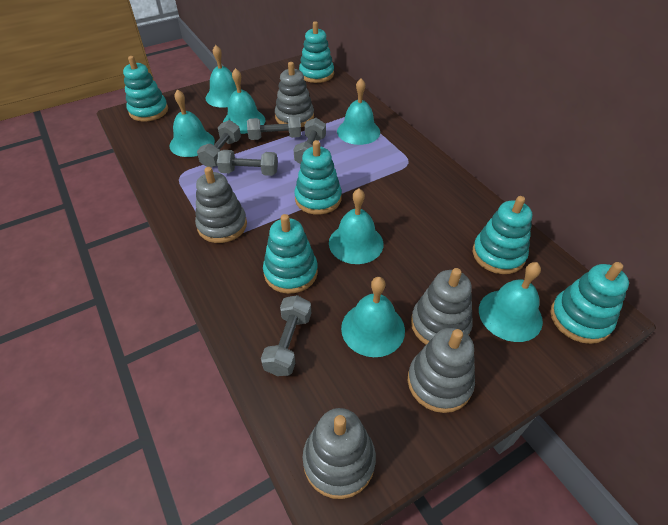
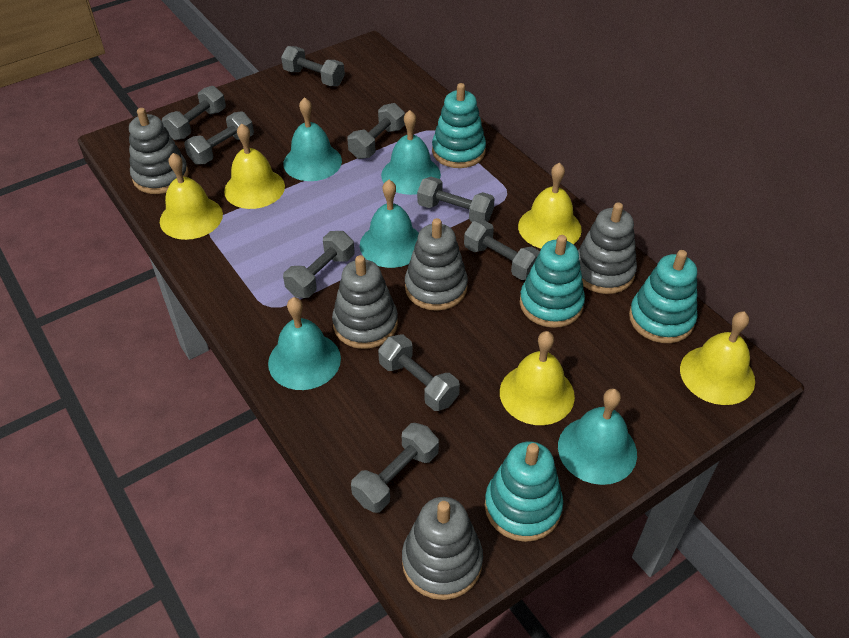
grey dumbbell: [197,120,241,168] [217,150,278,176] [247,116,301,140] [261,295,311,376] [294,118,326,164] = 5 -> [162,86,226,140] [184,111,254,165] [281,46,345,86] [283,231,355,298] [347,103,405,159] [351,423,439,513] [378,335,460,411] [417,177,495,222] [464,220,540,280] = 9
turquoise bell: [169,89,215,157] [205,45,242,108] [223,68,265,134] [329,188,384,264] [337,78,380,145] [341,277,405,357] [479,262,543,342] = 7 -> [268,297,341,390] [283,97,342,181] [360,180,419,268] [381,110,441,195] [558,389,637,485] = 5
turquoise stacking toy: [123,56,168,122] [263,214,318,294] [294,140,342,215] [299,21,334,83] [473,196,532,274] [550,262,629,344] = 6 -> [432,83,486,168] [485,441,563,542] [520,235,585,328] [629,250,698,343] = 4
yellow bell: none = 0 -> [160,153,223,240] [224,124,285,209] [500,331,575,425] [518,162,582,248] [680,311,755,405] = 5

